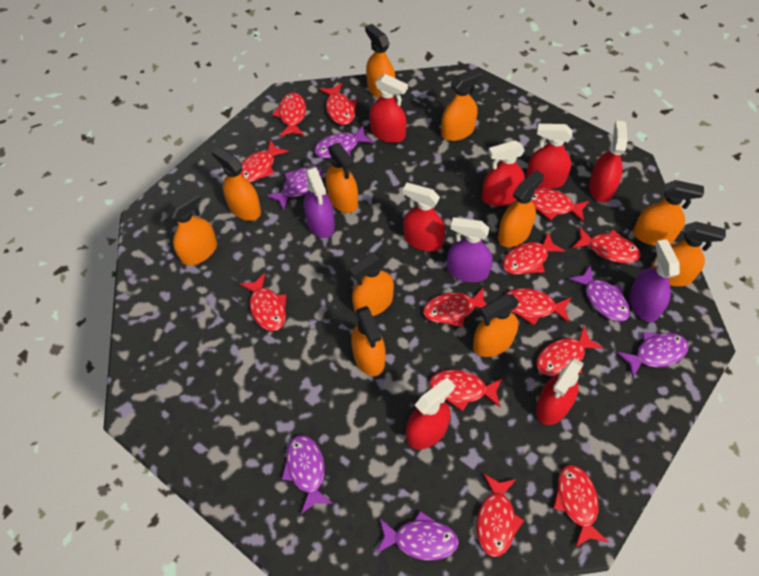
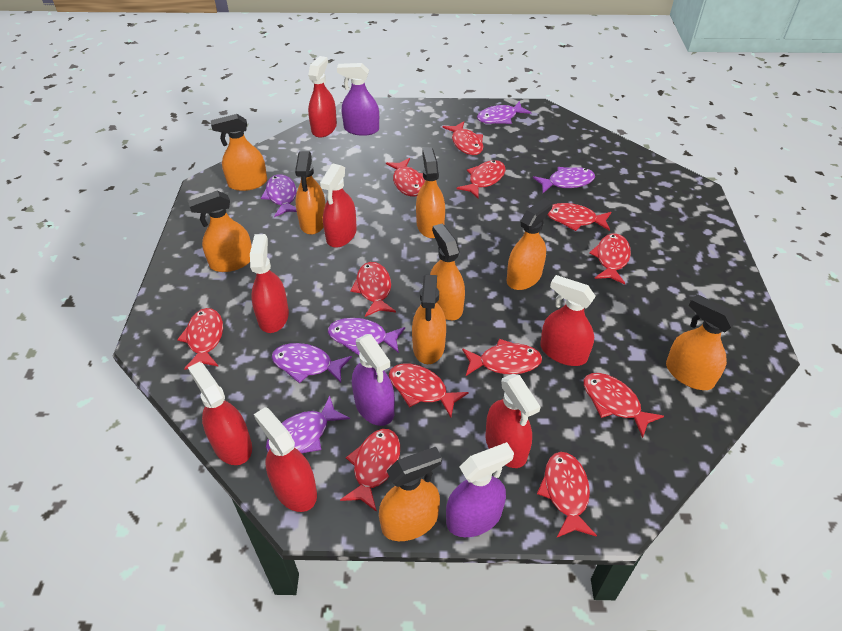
orange spray bottle: [166,189,217,265] [211,147,261,221] [326,143,358,213] [349,252,394,316] [351,306,385,376] [365,24,396,98] [441,68,483,141] [473,294,519,357] [498,170,544,247] [633,180,704,245] [651,222,726,286] = 11 -> [188,190,252,272] [211,114,267,191] [295,151,326,235] [379,447,442,541] [412,275,446,364] [416,147,445,238] [430,224,465,320] [507,198,553,290] [666,294,737,390] = 9
red fish: [239,273,286,331] [240,140,289,182] [273,93,306,137] [319,83,357,125] [423,287,487,327] [429,370,503,411] [477,474,524,557] [502,232,565,274] [504,288,571,325] [531,188,589,222] [536,326,604,376] [553,465,608,548] [572,226,641,263] = 13 -> [177,308,223,370] [340,429,400,512] [350,262,396,317] [386,158,425,197] [389,364,468,418] [443,121,484,155] [456,160,505,198] [462,339,542,376] [537,452,597,538] [547,203,612,231] [584,373,664,438] [589,234,631,284] = 12

